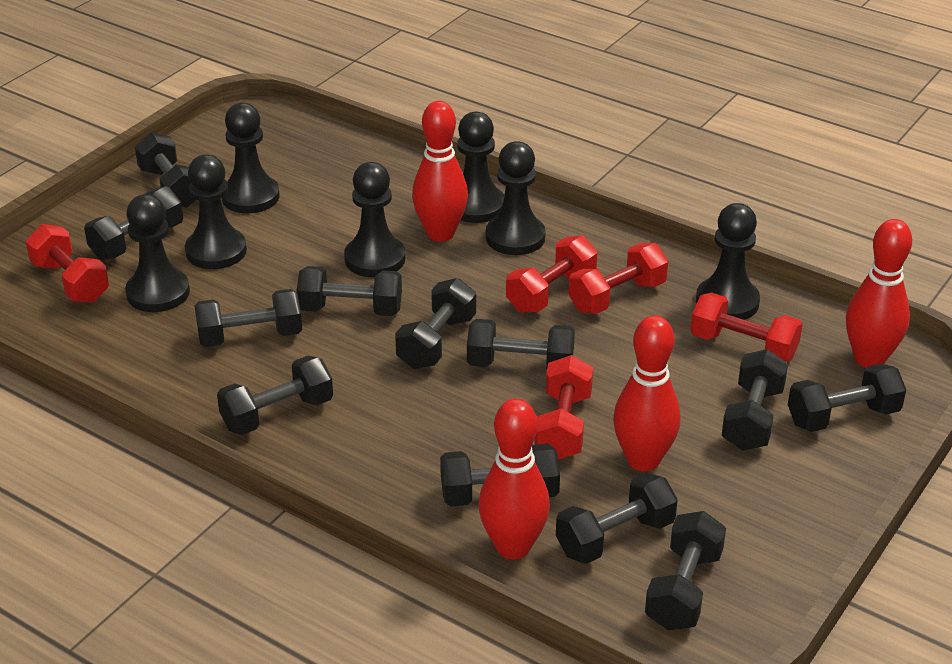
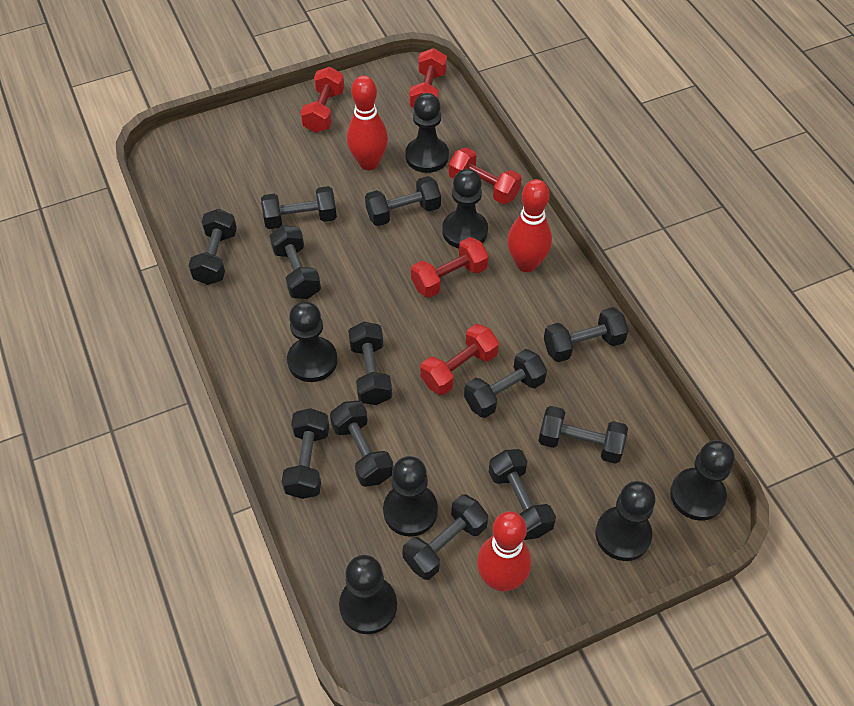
red bowling pin: [412,101,468,242] [479,399,550,559] [613,315,680,471] [846,219,912,368] = 4 -> [347,75,388,170] [477,511,531,591] [507,179,552,272] = 3

